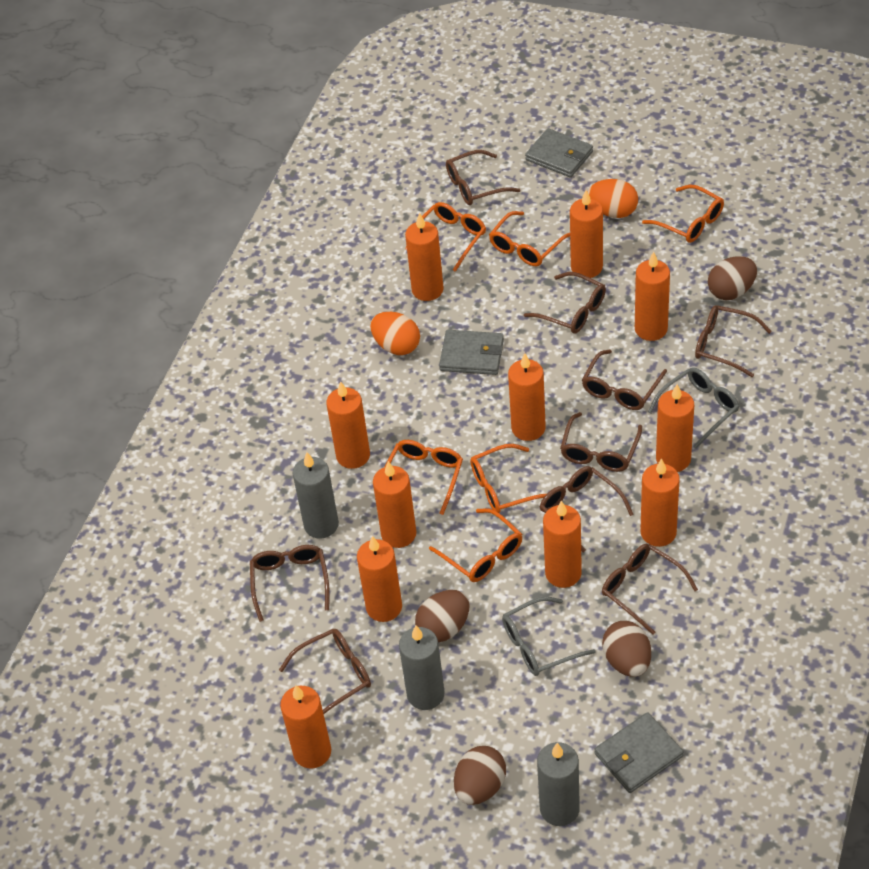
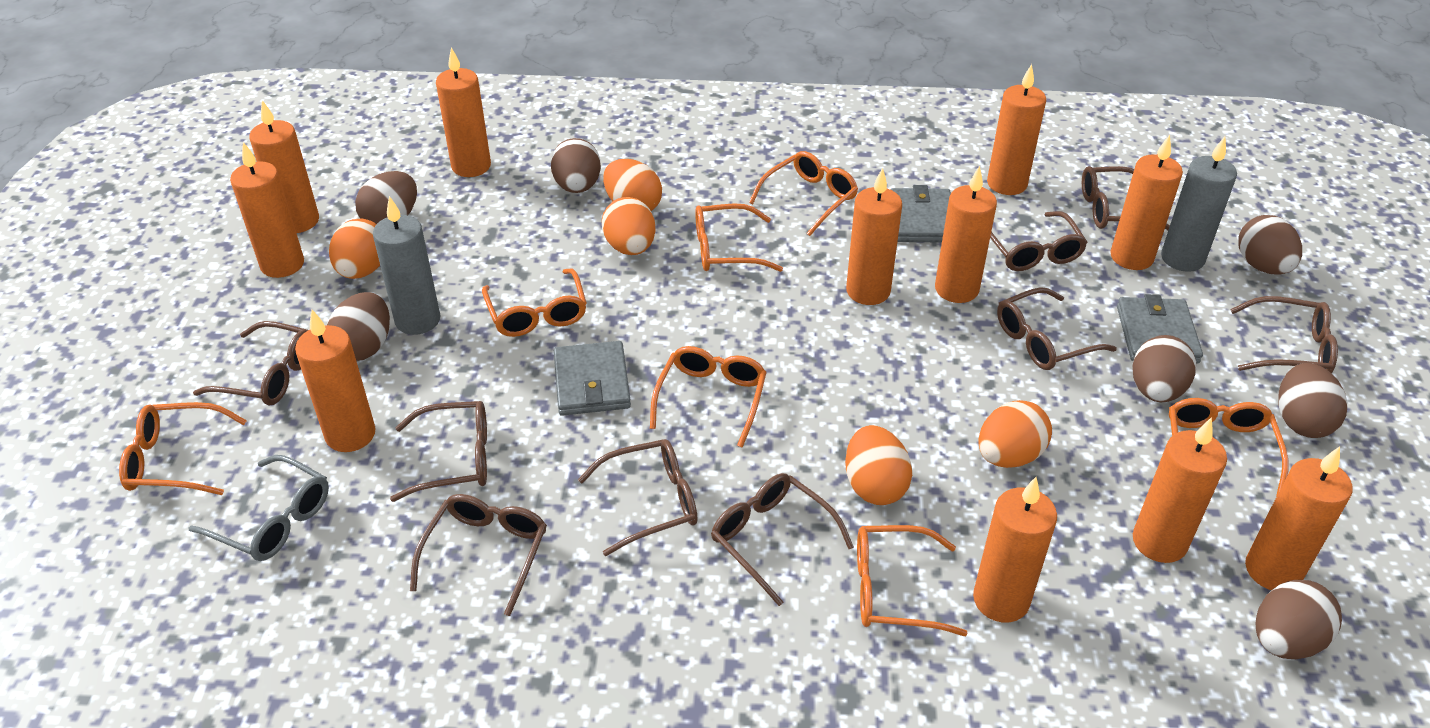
brown egg: [415,590,470,642] [454,746,506,805] [602,621,651,677] [708,256,757,300] = 4 -> [327,292,390,361] [355,171,417,224] [551,138,601,193] [1132,335,1196,402] [1238,215,1302,275] [1256,580,1342,659] [1278,363,1347,438] = 7
grey candle: [293,452,339,538] [399,625,445,710] [537,742,580,826] = 3 -> [373,196,441,335] [1161,137,1237,272] = 2
grey glasses: [502,597,596,676] [648,367,739,448] = 2 -> [188,455,329,561] = 1
orange egg: [370,312,420,355] [588,179,638,218] = 2 -> [329,219,380,279] [602,197,656,255] [603,159,662,211] [845,425,912,505] [978,400,1052,468] = 5
orange glasses: [385,440,463,515] [405,202,486,272] [429,508,522,582] [470,444,546,513] [489,211,570,266] [642,185,724,243] = 6 -> [119,402,247,495] [482,268,587,337] [650,346,767,448] [695,203,783,272] [749,151,858,236] [857,525,968,636] [1169,398,1289,497] = 7

